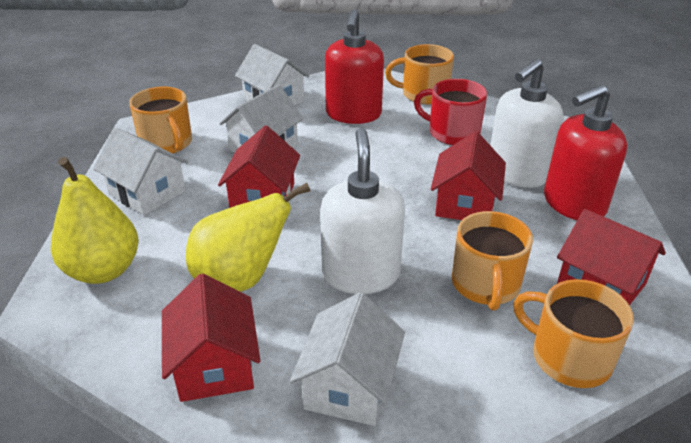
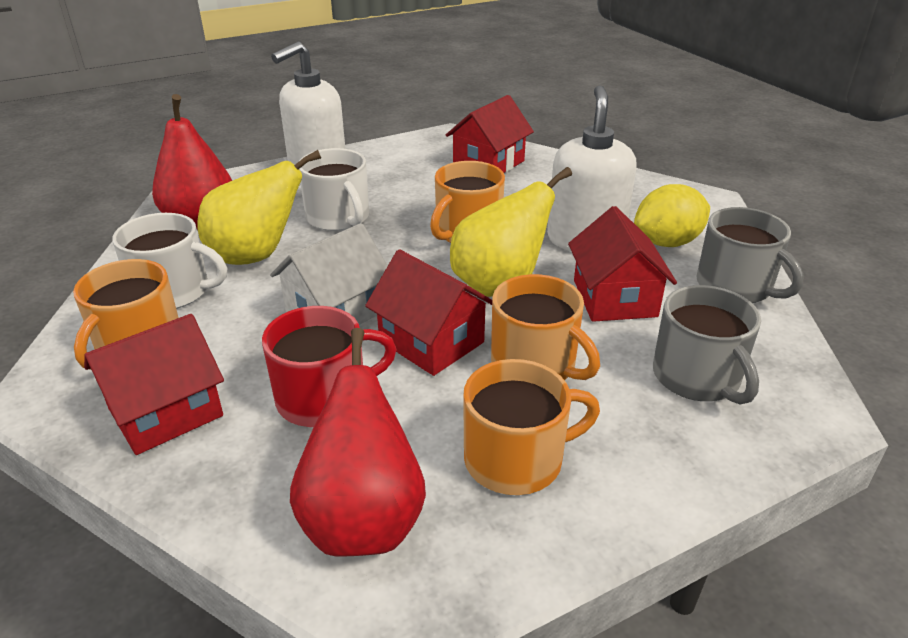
grey mug: none = 0 -> [653,285,761,405] [696,207,804,303] = 2
red pear: none = 0 -> [152,94,232,230] [290,328,426,557] = 2
red soap dispenser: [325,9,384,124] [544,85,627,220] = 2 -> none = 0
white house: [93,127,188,215] [219,85,303,153] [235,44,310,105] [290,292,405,426] = 4 -> [270,223,388,325] = 1
white mug: none = 0 -> [112,213,227,309] [299,148,369,231] = 2
yellow lemon: none = 0 -> [634,184,710,247] = 1

